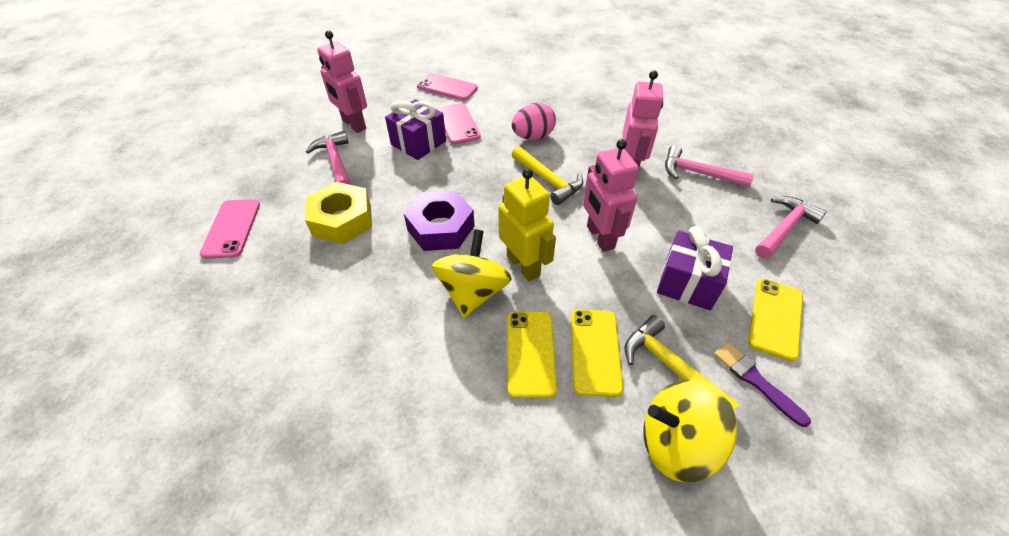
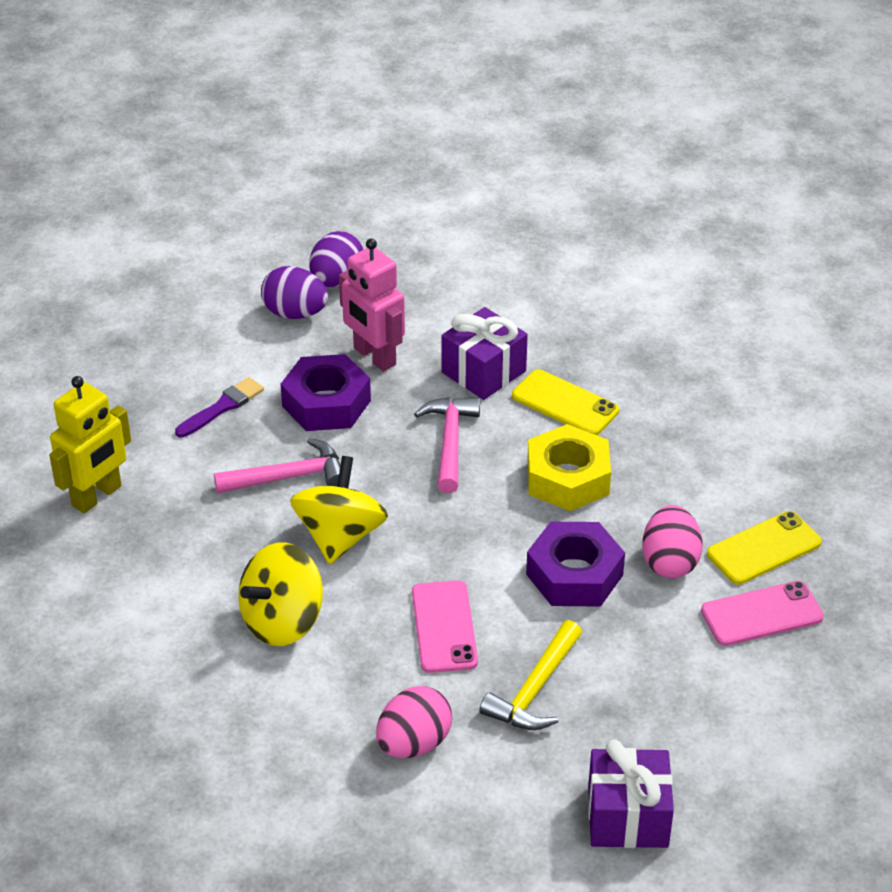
pink egg: [512,103,556,140] = 1 -> [376,686,452,758] [642,505,703,578] = 2
pink hammer: [306,131,351,185] [665,145,754,187] [755,196,827,259] = 3 -> [214,438,340,493] [414,397,480,493] = 2
pink phone: [200,199,260,259] [417,73,478,101] [436,103,481,144] = 3 -> [412,580,478,673] [701,581,824,646] = 2
pink robot: [317,31,367,133] [583,139,639,252] [622,70,663,171] = 3 -> [339,238,405,372] = 1
purple egg: none = 0 -> [261,266,328,319] [309,231,363,287] = 2
purple nut: [404,191,475,251] = 1 -> [281,354,371,431] [526,522,625,607] = 2
yellow hammer: [512,146,583,205] [625,315,739,410] = 2 -> [479,620,582,730] = 1
yellow phone: [507,312,557,398] [571,309,623,397] [748,279,803,362] = 3 -> [512,369,619,435] [707,511,822,584] = 2

